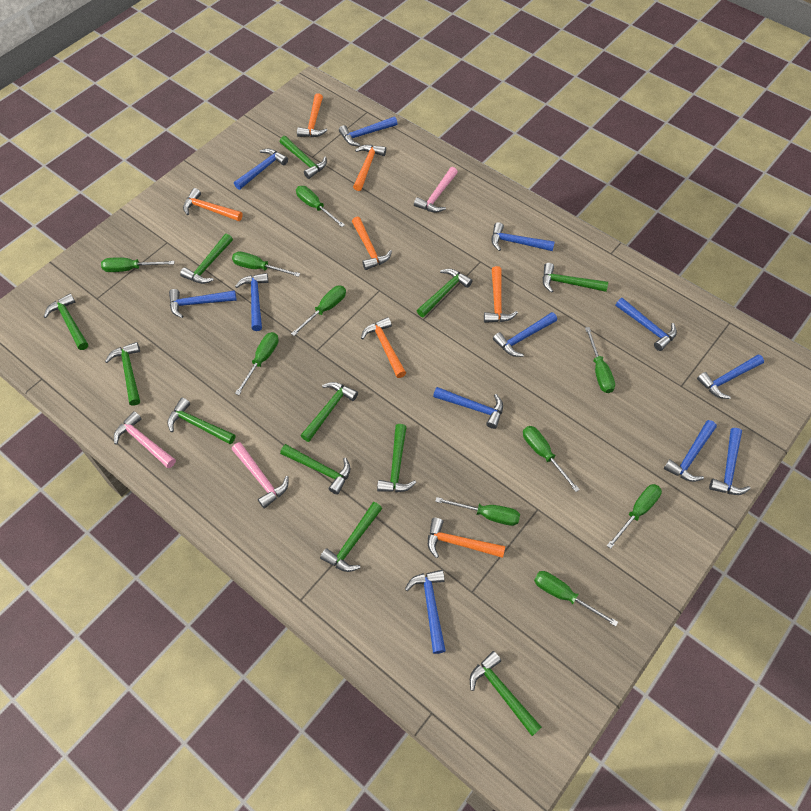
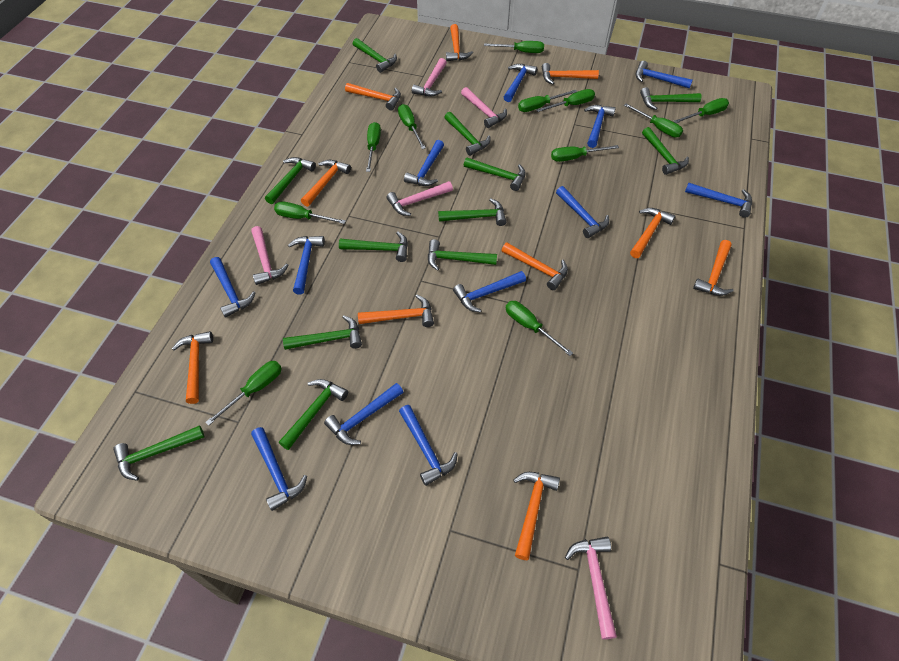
green screwdriver: [101,257,175,272] [232,251,300,277] [235,332,279,395] [291,286,346,336] [296,186,345,227] [435,497,520,526] [523,426,580,492] [534,571,618,627] [585,327,615,393] [607,484,662,549] = 10 -> [205,361,282,426] [274,201,346,224] [366,122,381,172] [398,104,426,149] [484,41,544,53] [506,301,573,356] [518,90,577,112] [536,89,595,112] [551,145,619,162] [624,103,683,137] [674,98,729,123] = 11
orange hammer: [183,188,243,221] [297,93,327,137] [352,217,392,270] [353,145,386,191] [361,317,406,378] [428,518,505,558] [484,266,518,323] = 7 -> [172,331,213,404] [301,160,351,207] [345,83,401,110] [358,295,434,327] [446,24,473,61] [501,242,568,290] [513,472,560,560] [542,63,599,84] [630,208,676,258] [693,240,733,296] = 10
pink hammer: [114,411,176,468] [232,442,289,509] [414,167,458,213] = 3 -> [251,226,288,285] [386,181,453,216] [412,58,447,96] [461,87,507,128] [565,537,617,639] = 5

